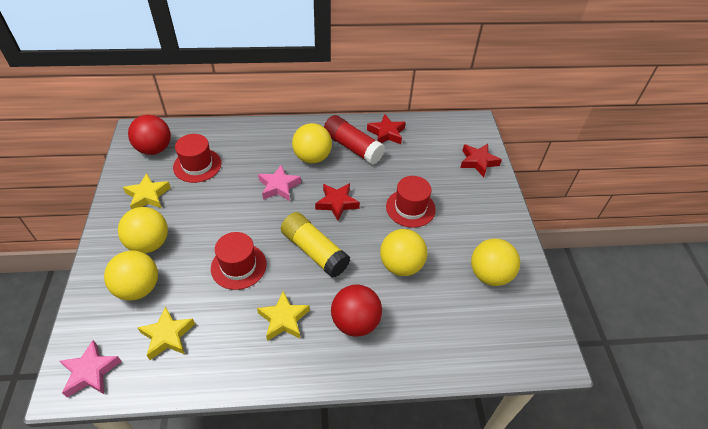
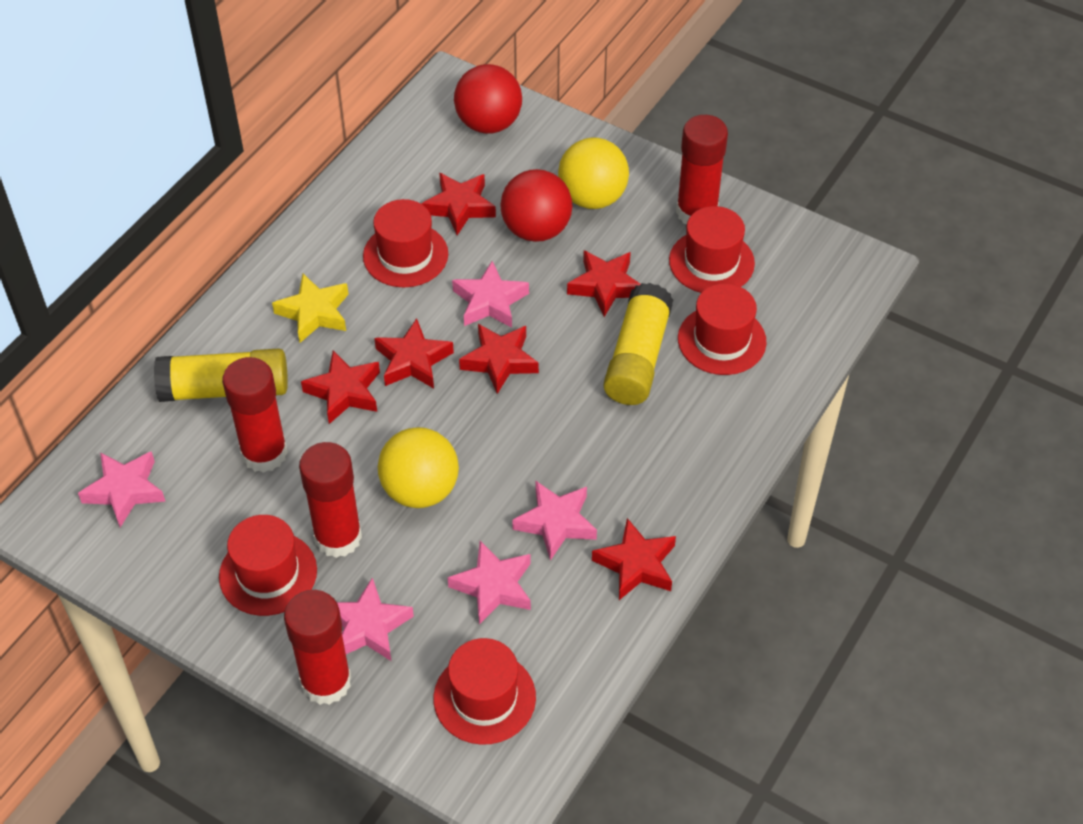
pink star: [60,340,122,397] [258,164,301,201] = 2 -> [78,451,166,527] [337,578,414,661] [448,541,531,625] [452,261,529,328] [512,481,597,561] = 5
red glue stick: [324,115,385,165] = 1 -> [222,357,288,473] [284,590,351,705] [299,442,362,558] [676,115,728,224] = 4
red hat: [173,134,221,183] [211,232,267,290] [386,176,436,228] = 3 -> [219,515,317,616] [363,199,448,287] [433,638,536,745] [669,206,755,293] [678,283,767,375] = 5
red star: [315,183,360,221] [367,114,406,144] [460,144,502,177] = 3 -> [301,351,380,424] [374,318,454,388] [421,173,496,235] [459,324,539,394] [567,250,641,317] [592,518,676,600] = 6
yellow ball: [104,250,158,300] [118,207,168,253] [292,123,332,163] [380,229,427,276] [471,239,520,286] = 5 -> [378,427,459,508] [558,138,629,209] = 2
yellow glue stick: [281,212,350,278] = 1 -> [154,348,288,402] [604,283,673,405] = 2
yellow star: [123,173,171,209] [137,306,195,360] [257,291,310,341] = 3 -> [272,274,349,343] = 1

